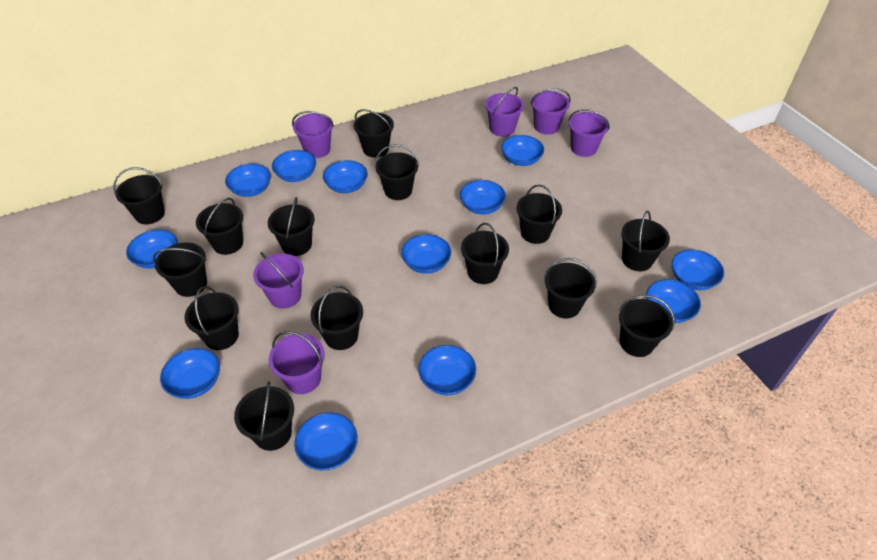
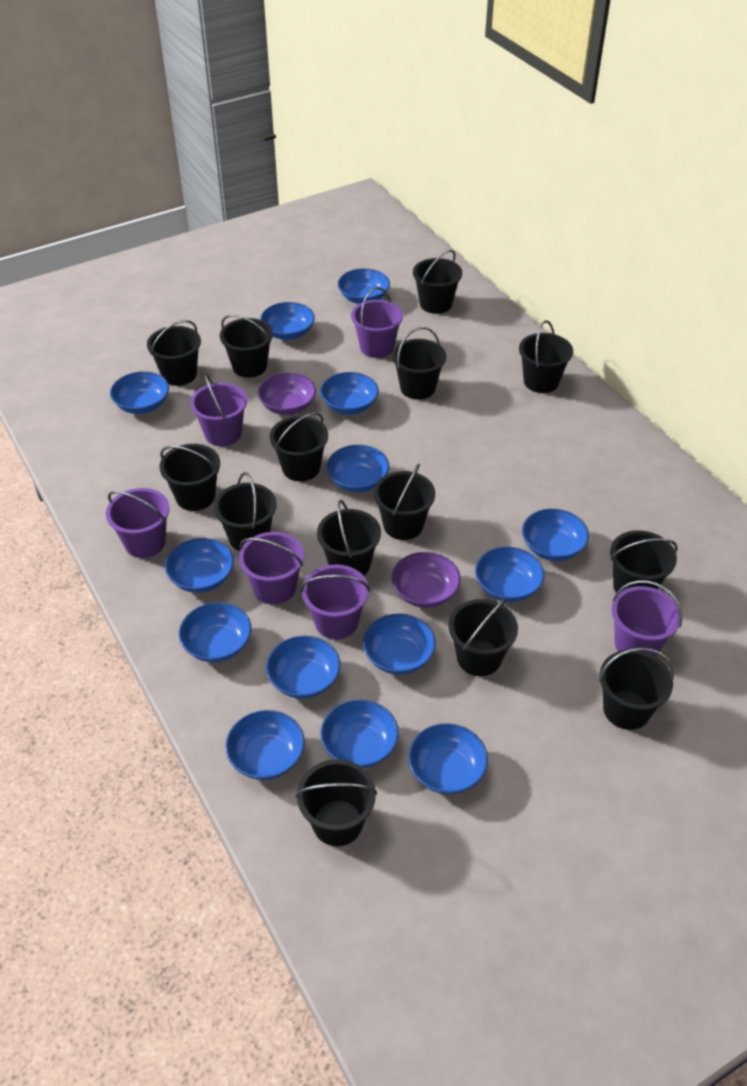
blue bowl: [126,230,178,269] [160,348,220,399] [225,163,271,197] [272,150,316,182] [294,412,358,470] [323,160,368,193] [401,234,451,274] [418,345,476,395] [460,180,506,214] [501,135,544,166] [646,279,701,323] [671,249,724,290] = 12 -> [110,371,169,414] [165,538,234,593] [179,602,252,662] [226,710,305,780] [260,302,315,340] [266,636,340,699] [320,372,379,415] [320,700,399,768] [327,445,389,492] [338,268,390,304] [363,613,436,675] [408,723,488,795] [475,547,544,602] [522,509,589,561] = 14
purple bowl: none = 0 -> [258,372,316,415] [391,552,461,608] = 2

